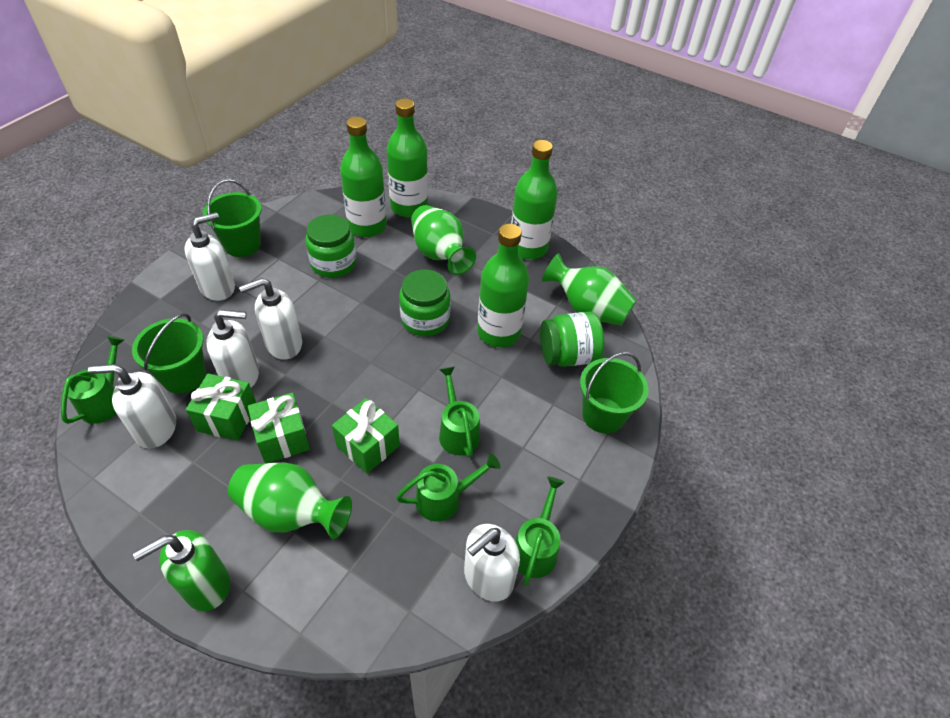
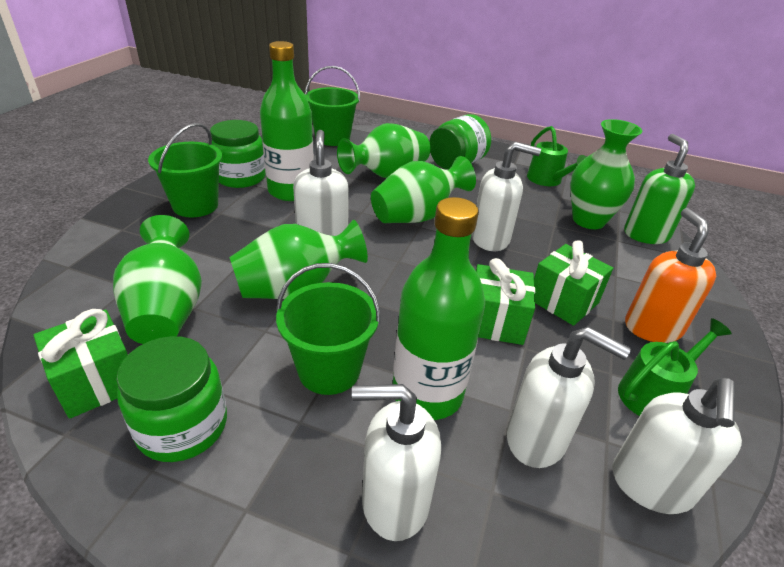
green bottle: [340,117,387,237] [387,99,428,217] [477,224,529,347] [511,140,558,260] = 4 -> [260,41,314,201] [393,197,485,420] = 2
green vase: [228,463,352,539] [411,205,476,275] [542,253,637,326] = 3 -> [113,215,202,344] [229,220,368,299] [337,123,430,178] [371,156,476,223] [570,119,642,229] = 5
green watering can: [61,336,124,424] [396,453,500,521] [439,367,480,458] [515,477,565,585] = 4 -> [527,126,586,186] [618,318,732,416] = 2
orange soap dispenser: none = 0 -> [625,208,716,343] = 1

